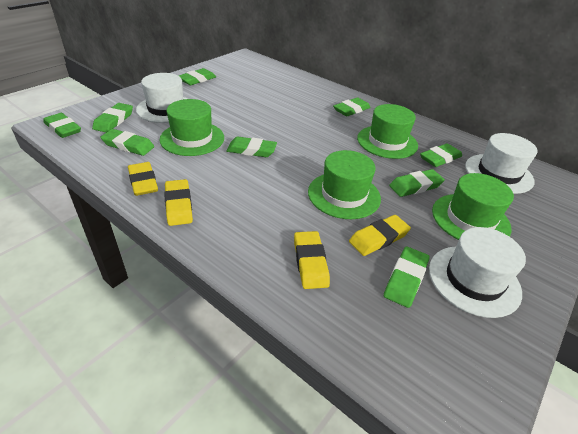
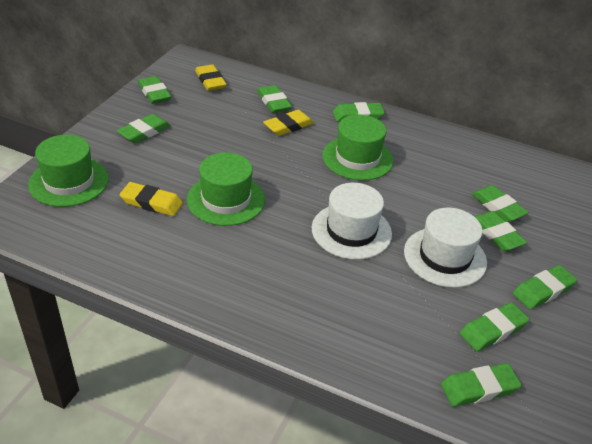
green hat: [160,99,224,156] [308,150,381,219] [357,104,418,159] [432,173,514,240] = 4 -> [28,135,109,207] [187,152,265,226] [322,115,394,180] = 3
white hat: [136,73,188,123] [429,227,526,318] [465,133,538,194] = 3 -> [312,183,392,260] [404,207,487,288] = 2
yellow eraser: [128,162,158,196] [164,179,193,226] [294,231,330,289] [349,215,411,256] = 4 -> [119,182,183,216] [195,64,227,91] [263,110,314,136] = 3

